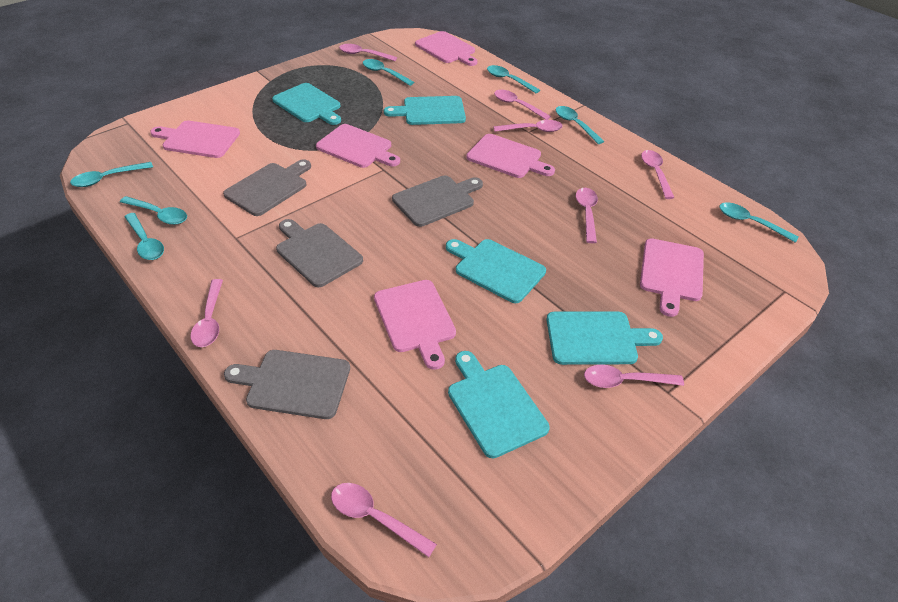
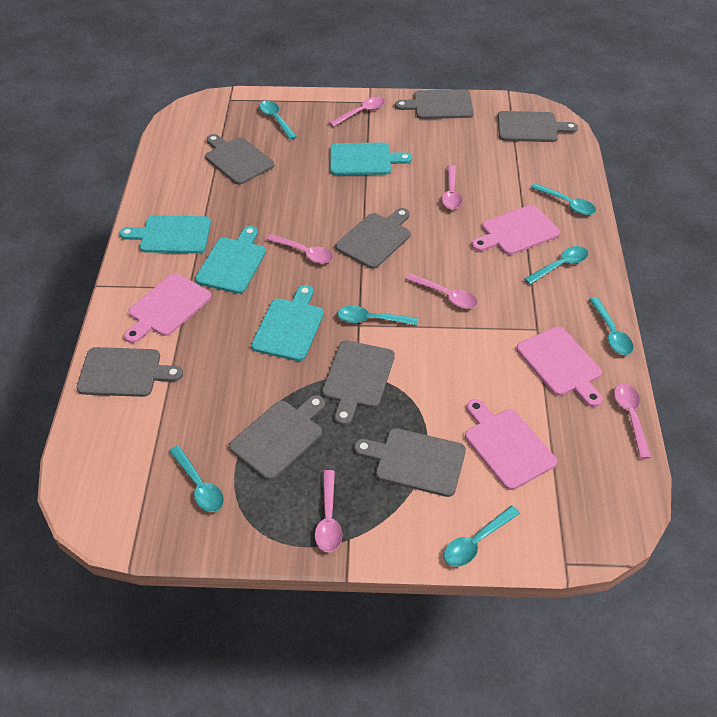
grey cutting board: [223,159,311,216] [224,350,350,419] [276,219,363,287] [392,175,483,227] = 4 -> [77,347,183,397] [205,134,274,185] [229,395,325,480] [322,340,395,425] [336,208,411,269] [354,428,466,497] [395,89,474,119] [498,111,578,142] = 8
pink cutting board: [150,120,240,158] [316,124,400,168] [374,280,456,370] [415,31,477,66] [466,134,555,178] [640,238,704,317] = 6 -> [124,273,211,343] [465,399,557,490] [472,205,560,255] [516,327,602,407] = 4
pink spoon: [190,279,223,347] [331,483,437,557] [339,44,397,61] [494,90,551,120] [494,120,563,132] [576,188,598,243] [584,365,684,388] [641,150,674,199] = 8 -> [266,234,333,264] [315,470,342,552] [329,97,385,127] [406,274,478,309] [442,165,462,210] [614,383,651,459] = 6
turquoise cutting board: [272,83,341,125] [384,96,466,125] [446,239,546,303] [448,351,550,458] [546,312,663,365] = 5 -> [120,215,211,254] [195,226,266,294] [251,285,324,361] [330,143,412,175] = 4

